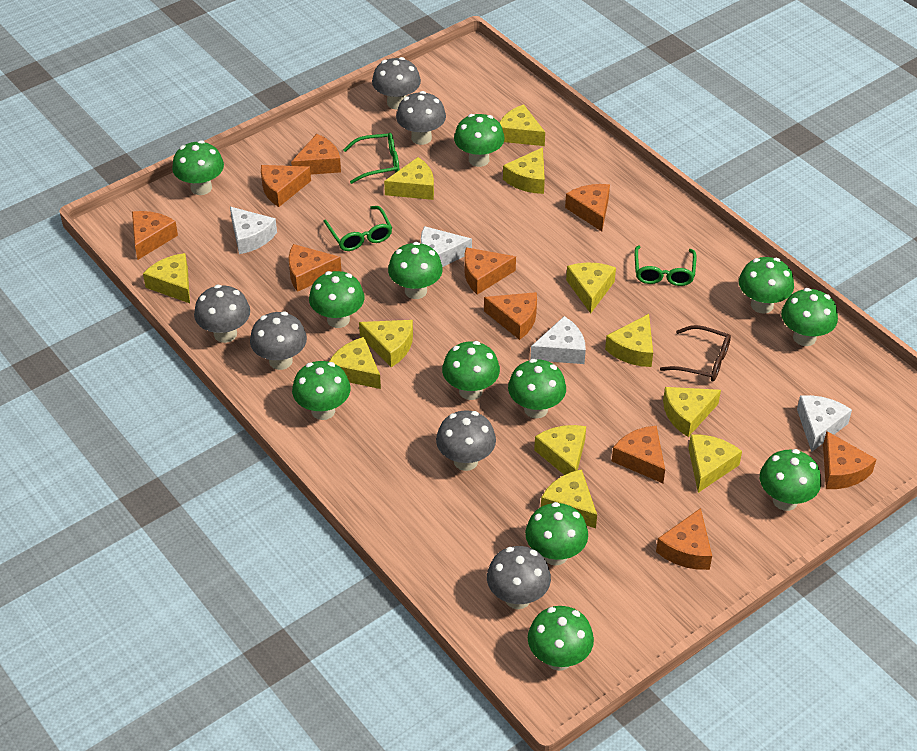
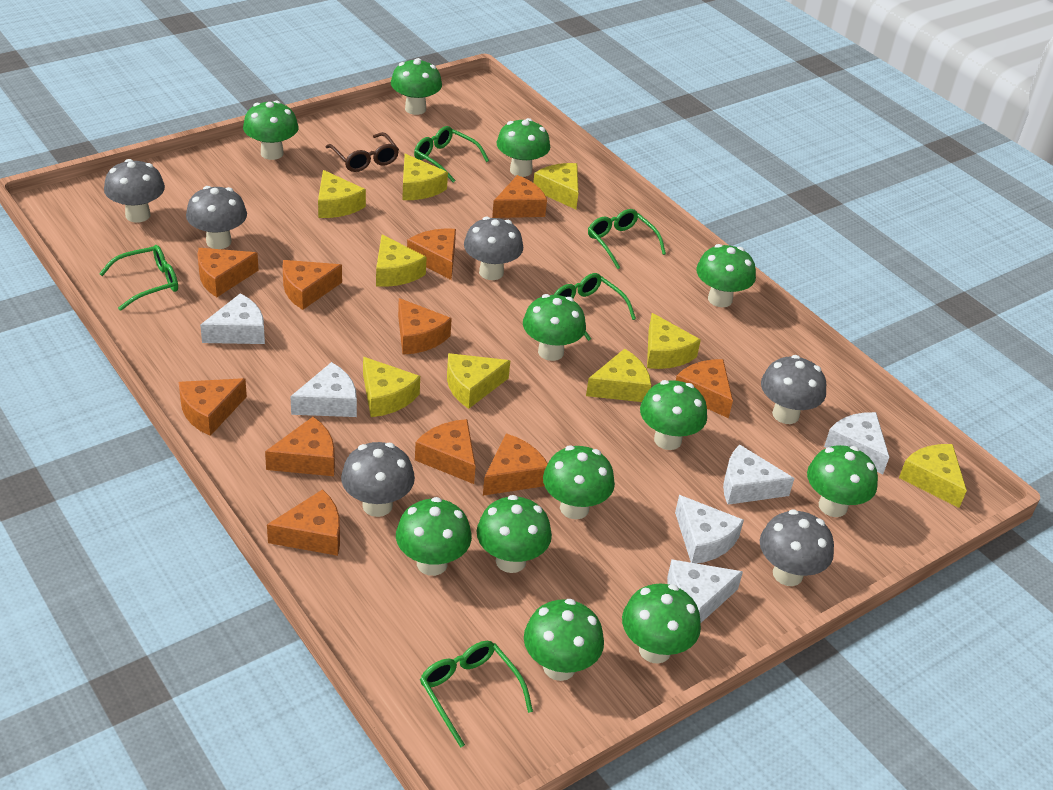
green glasses: [323,206,392,251] [343,133,399,184] [635,246,696,286] = 3 -> [99,245,178,311] [414,126,489,182] [420,641,533,748] [554,273,636,341] [588,209,666,269] = 5
orange cheese: [132,211,178,260] [261,165,311,207] [289,244,341,292] [291,134,341,175] [464,247,516,295] [484,292,537,340] [565,184,610,232] [612,426,665,483] [656,508,712,570] [823,431,876,489] = 10 -> [179,378,247,436] [197,248,259,297] [265,417,335,476] [267,489,340,556] [283,260,342,310] [398,298,452,355] [407,228,456,280] [415,419,476,484] [483,433,548,496] [492,175,547,218] [676,359,733,418] = 11
white cheese: [230,207,277,254] [421,226,472,267] [531,316,586,364] [797,395,852,452] = 4 -> [200,293,265,344] [290,362,357,417] [667,559,743,624] [675,495,744,564] [723,445,794,505] [824,412,889,474] = 6
yellow cheese: [143,253,190,303] [329,337,381,389] [359,320,413,367] [384,157,434,200] [499,104,545,146] [503,147,545,194] [534,425,586,475] [541,469,597,528] [566,263,616,314] [605,314,653,367] [663,387,721,437] [688,434,742,493] = 12 -> [318,170,366,218] [363,357,420,417] [376,235,427,287] [402,154,448,200] [447,353,510,409] [533,163,579,209] [586,349,651,402] [647,313,701,369] [899,444,967,508] = 9

